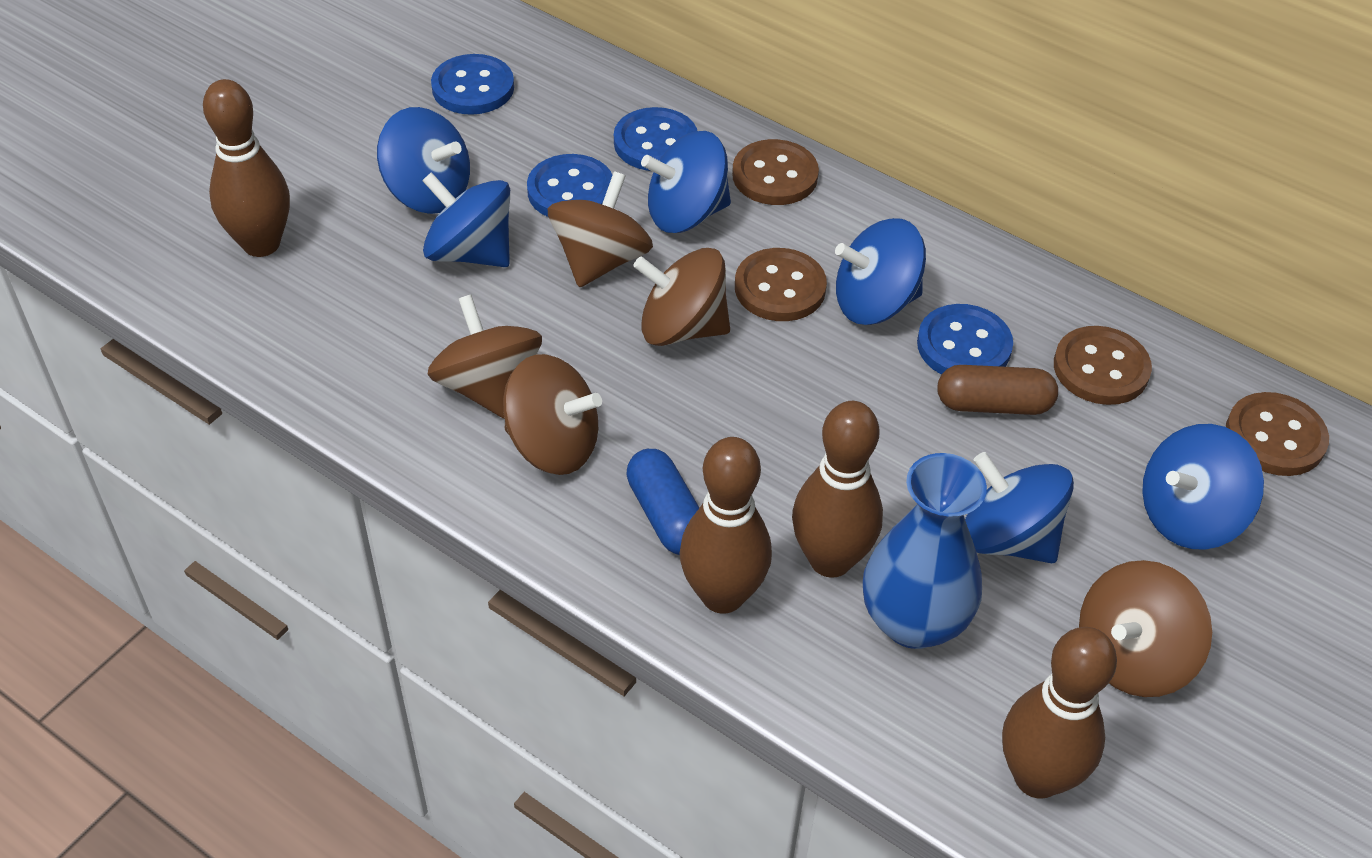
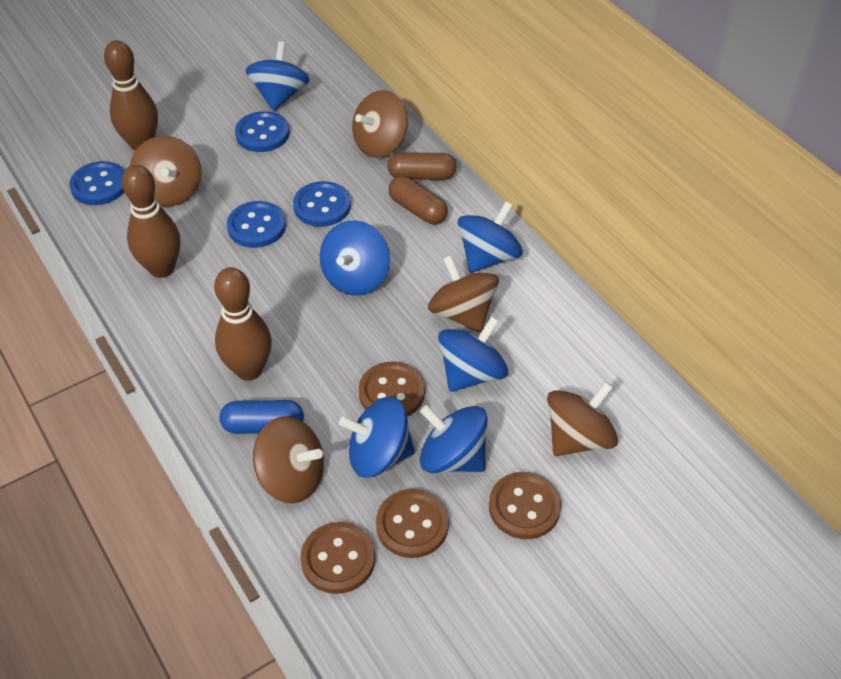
blue vase: [863,453,987,649] = 1 -> none = 0
brown bowling pin: [203,79,290,257] [680,437,772,614] [792,401,883,578] [1002,627,1117,799] = 4 -> [104,40,158,151] [122,165,180,278] [214,267,272,381] = 3
brown capsule: [937,365,1058,415] = 1 -> [387,152,457,180] [388,176,448,224] = 2

